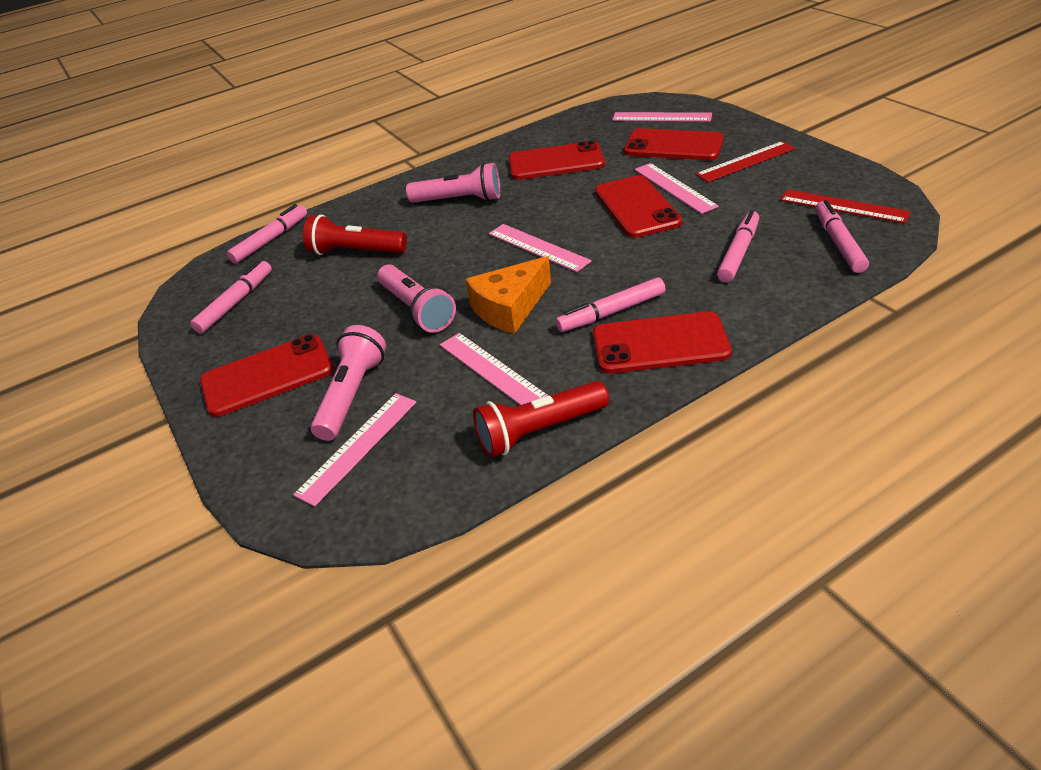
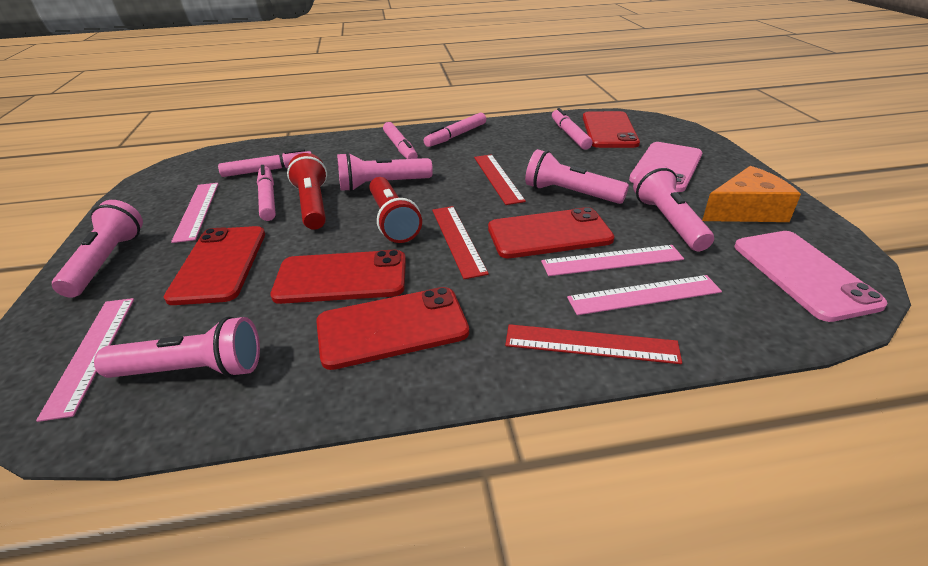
pink flashlight: [311,325,386,441] [377,264,456,333] [406,163,500,203] = 3 -> [52,200,143,298] [94,317,260,378] [337,152,433,192] [525,149,629,204] [633,164,714,251] = 5
pink phone: none = 0 -> [629,142,702,192] [735,231,888,322] = 2
pink ruler: [293,393,417,507] [440,333,549,405] [489,224,592,272] [612,112,712,122] [634,163,719,214] = 5 -> [36,298,134,422] [171,183,219,243] [541,245,684,276] [567,275,722,315] = 4
red ruler: [696,141,796,182] [780,189,911,224] = 2 -> [432,206,489,279] [474,154,526,205] [505,324,682,364] = 3

